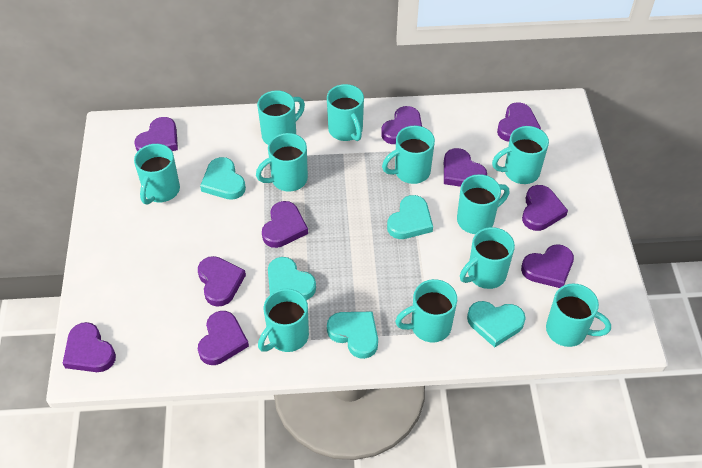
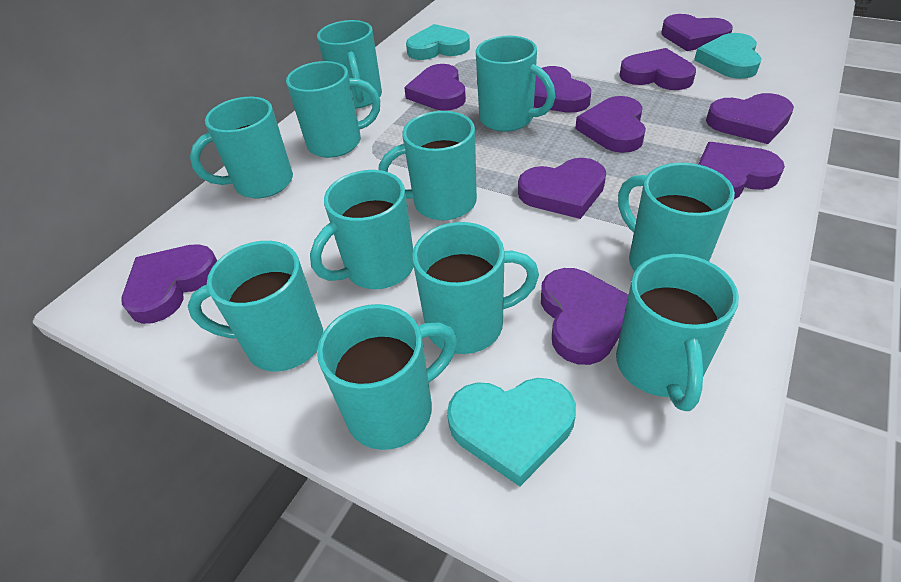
turquoise heart: [200,157,246,200] [268,257,316,300] [327,312,378,359] [387,195,433,239] [467,301,526,348] = 5 -> [406,24,470,60] [447,378,576,487] [694,33,762,79] = 3

